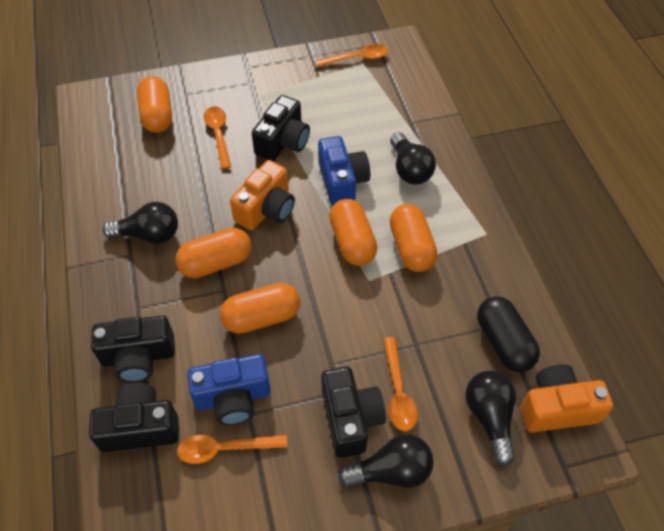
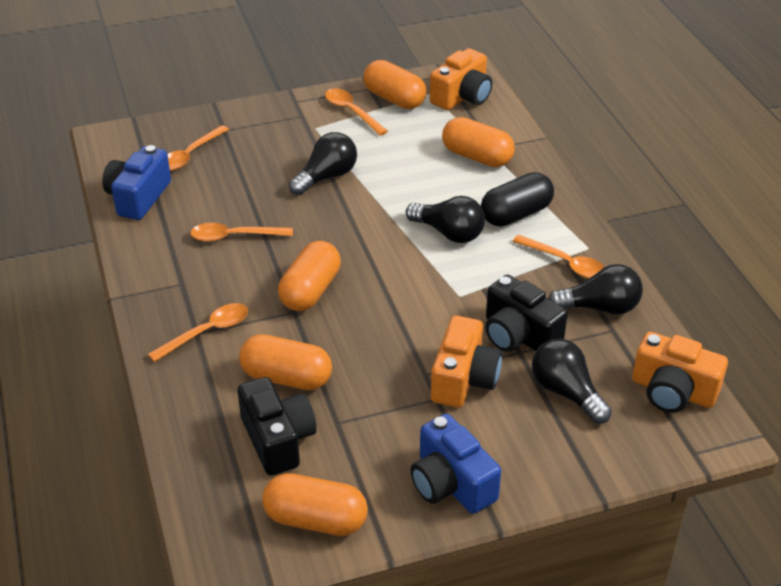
black camera: [89,383,179,452] [91,316,175,382] [252,95,310,161] [321,367,386,458] = 4 -> [237,377,317,476] [485,275,568,352] = 2
orange camera: [230,160,295,230] [521,364,613,433] = 2 -> [430,48,492,110] [431,316,502,408] [632,332,728,413] = 3
orange spoon: [177,435,287,464] [204,106,231,169] [315,44,388,67] [383,337,418,431] = 4 -> [148,303,248,362] [168,125,229,171] [190,223,293,242] [325,89,388,136] [513,235,604,279] = 5

